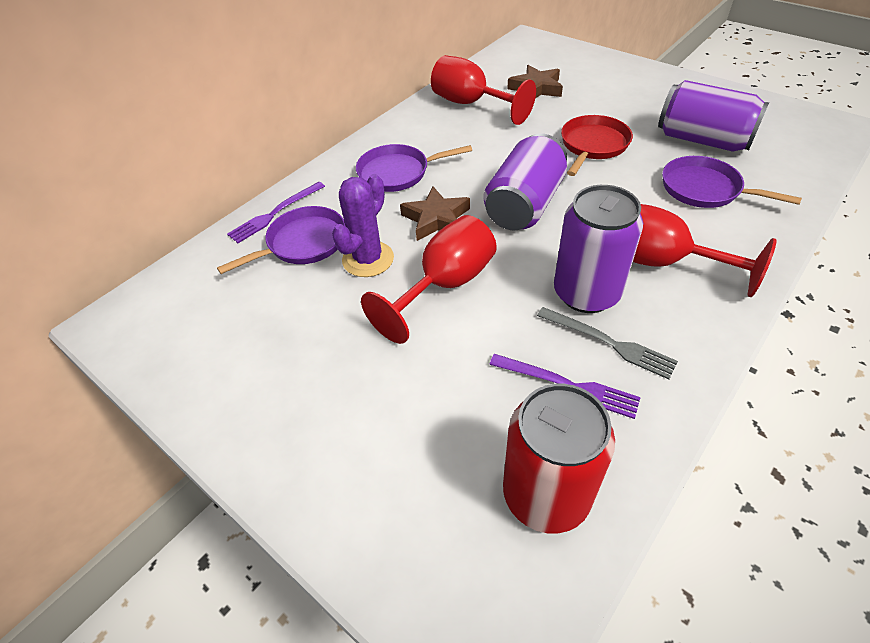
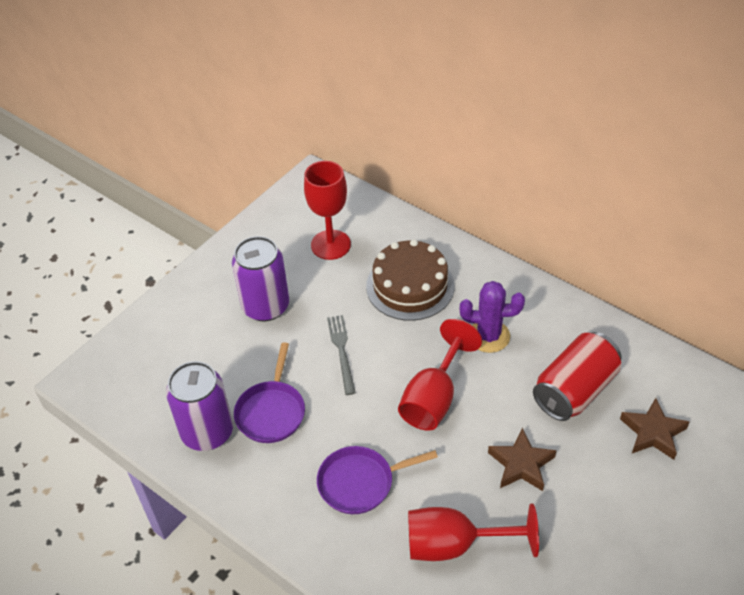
brown cake: none = 0 -> [366,239,454,321] = 1
purple can: [484,133,567,230] [554,185,643,313] [658,80,769,152] = 3 -> [166,361,233,451] [232,236,289,321] = 2
purple fork: [227,182,325,243] [489,354,641,419] = 2 -> none = 0
purple pan: [217,206,345,274] [356,144,472,192] [662,156,802,208] = 3 -> [234,342,305,443] [317,446,438,514] = 2
red pan: [561,115,633,176] = 1 -> none = 0

